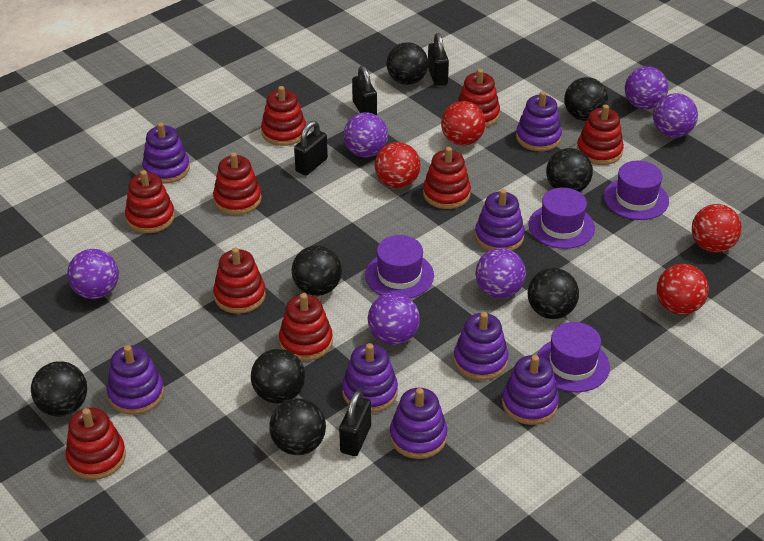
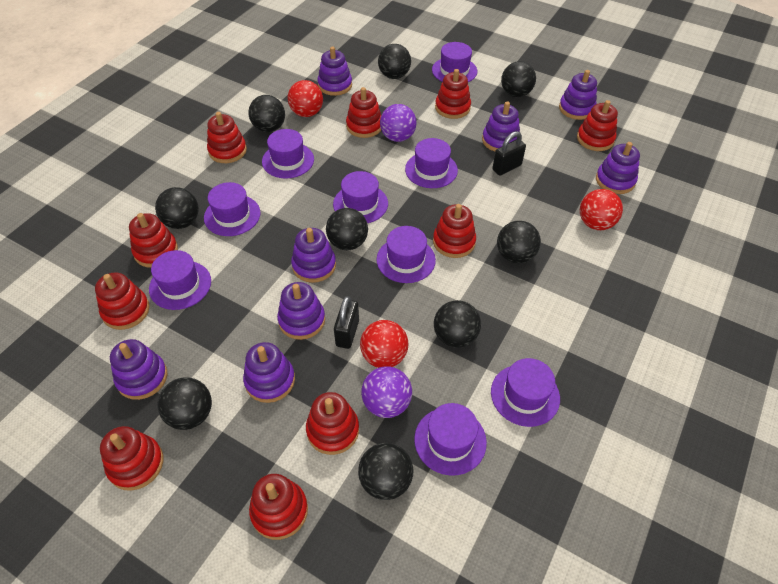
black ball: [31,361,87,417] [251,349,305,403] [269,398,326,455] [292,245,342,296] [387,42,428,85] [528,268,579,319] [546,148,593,192] [564,77,608,121] = 8 -> [155,187,199,229] [158,378,212,430] [248,95,285,132] [326,208,368,250] [358,443,413,500] [378,44,411,79] [434,300,481,348] [497,221,541,264] [501,61,536,97] = 9
black padlock: [294,121,328,176] [339,390,371,456] [352,66,377,115] [428,33,449,85] = 4 -> [334,296,359,349] [492,131,526,176] = 2
purple ball: [67,249,119,299] [343,112,388,158] [368,293,420,345] [475,248,526,298] [625,66,668,110] [653,93,698,138] = 6 -> [361,366,412,418] [380,104,417,142] = 2
purple hat: [365,235,434,298] [528,187,595,249] [537,322,610,392] [604,161,669,220] = 4 -> [149,250,211,310] [204,182,261,236] [262,129,314,179] [333,171,388,223] [376,226,436,283] [405,138,458,188] [414,403,487,476] [432,42,477,82] [491,358,560,427] = 9
red ball: [375,142,421,188] [441,101,485,146] [657,264,709,315] [692,204,742,253] = 4 -> [288,80,323,117] [360,320,409,368] [580,189,623,230] = 3
red stacking toy: [65,408,126,480] [125,170,175,233] [213,152,262,215] [213,247,266,314] [261,86,306,146] [279,293,333,361] [423,147,471,209] [457,69,500,127] [577,104,624,165] = 9 -> [95,272,150,330] [100,426,163,491] [129,213,178,268] [207,112,247,163] [249,474,308,540] [306,392,359,455] [346,87,381,138] [433,204,476,258] [435,69,471,119] [577,100,618,151] = 10

